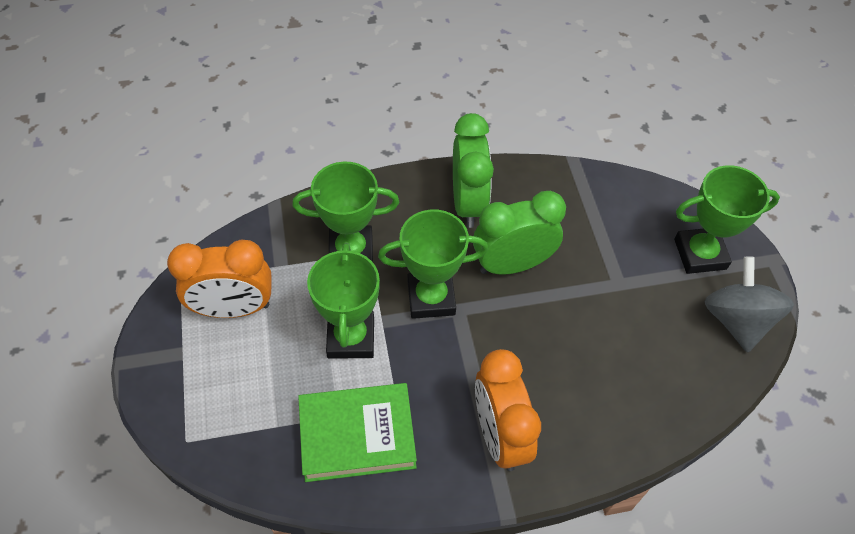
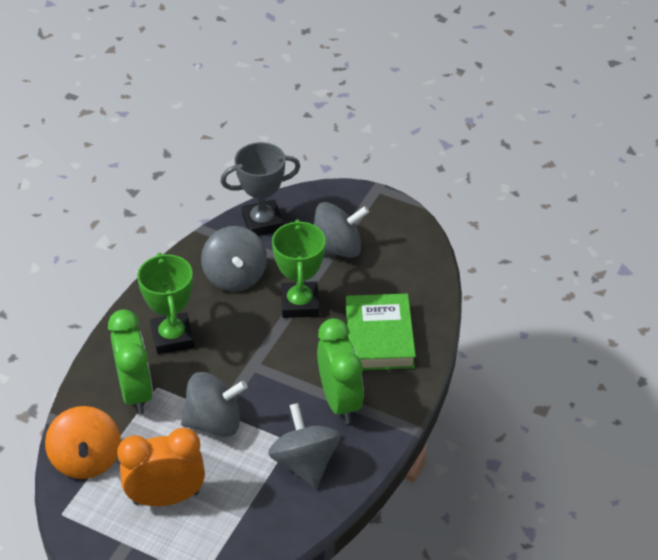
green trophy: [292,161,399,262] [307,243,380,359] [378,209,488,319] [674,165,780,274] = 4 -> [137,253,194,354] [272,219,326,318] = 2
grey spinning top: [704,257,794,352] = 1 -> [181,372,248,437] [201,226,267,292] [268,403,340,488] [314,202,369,258] = 4
grey trophy: none = 0 -> [220,142,300,236] = 1
orange clock: [167,240,271,318] [475,349,541,471] = 2 -> [117,428,205,506] = 1
orange spinning top: none = 0 -> [45,406,121,479] = 1

